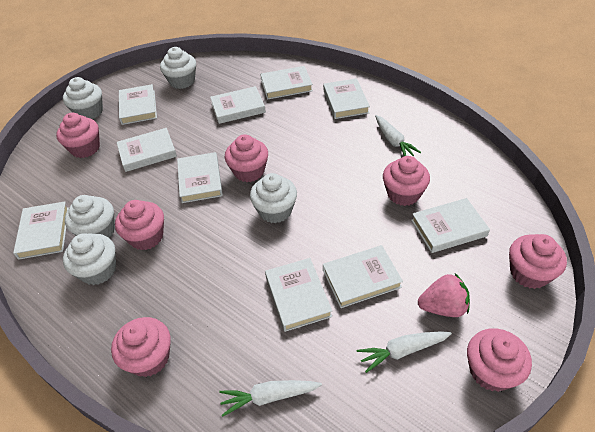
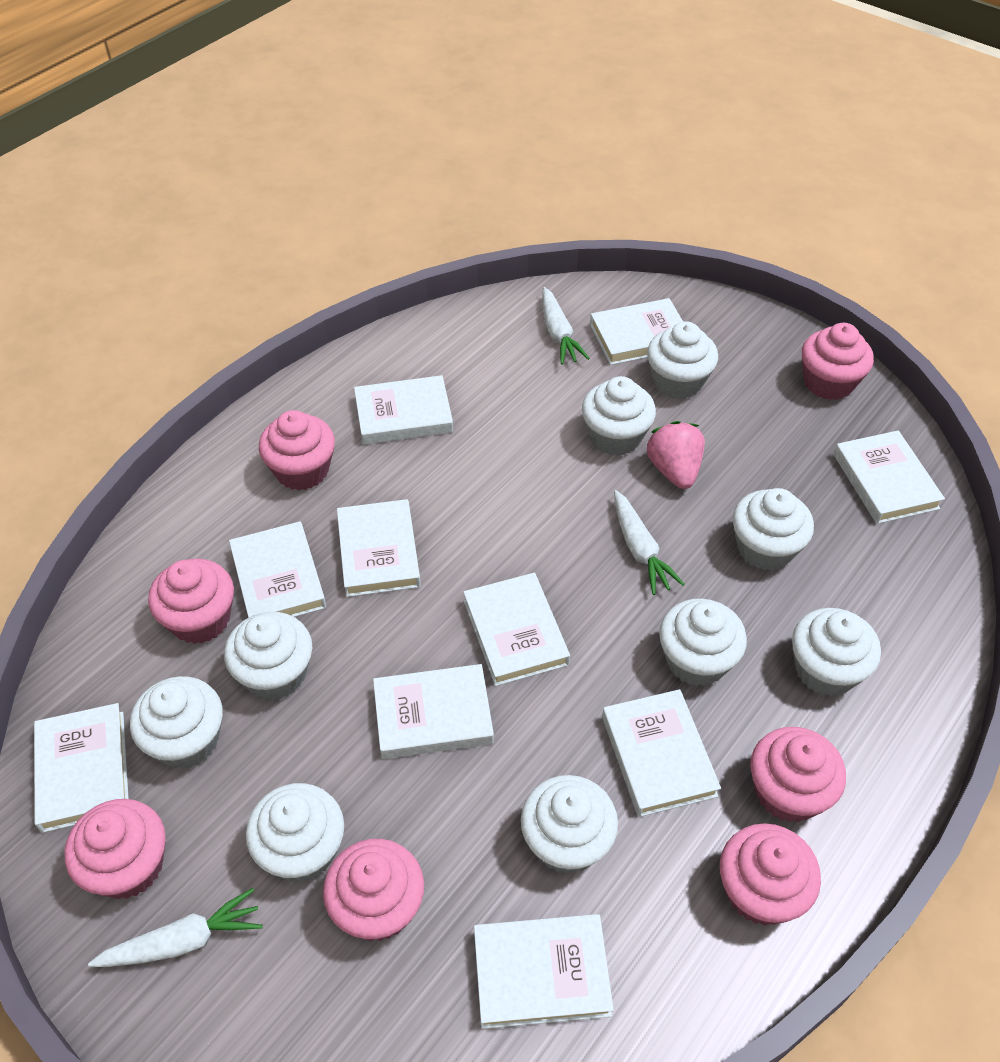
white cupcake: [63,77,103,119] [63,233,116,285] [65,195,115,238] [160,47,196,89] [250,173,297,223] = 5 -> [130,676,223,769] [224,612,312,700] [246,783,344,882] [521,775,618,874] [582,376,656,456] [647,321,718,399] [659,599,747,686] [733,488,814,571] [792,608,881,696] = 9

